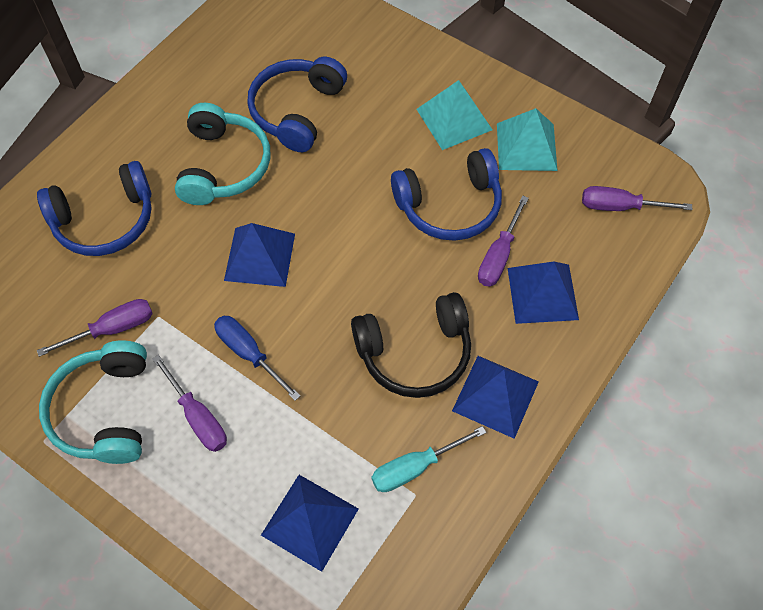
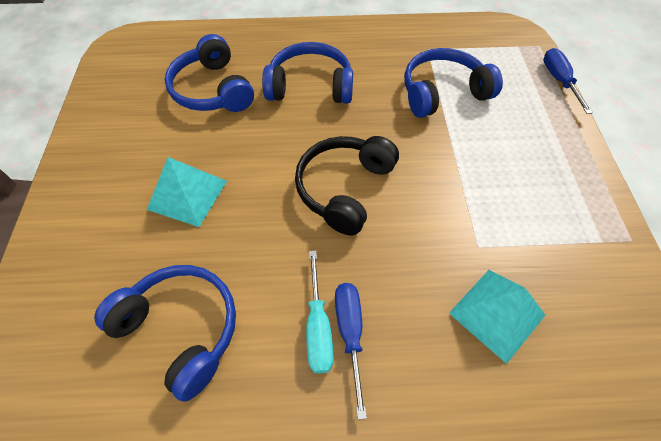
blue headphones: [37,161,152,256] [247,57,347,152] [391,148,502,241] = 3 -> [94,265,236,402] [165,34,254,112] [262,42,353,104] [404,48,503,118] = 4
blue pyramid: [224,223,295,287] [261,475,359,572] [452,356,539,439] [508,262,579,324] = 4 -> none = 0
blue screwdriver: [214,316,301,401] = 1 -> [335,283,367,420] [543,48,593,114] = 2
purple screwdriver: [37,299,153,357] [152,355,227,452] [478,195,529,286] [582,186,692,211] = 4 -> none = 0
turquoise headphones: [39,340,147,464] [175,103,271,205] = 2 -> none = 0

